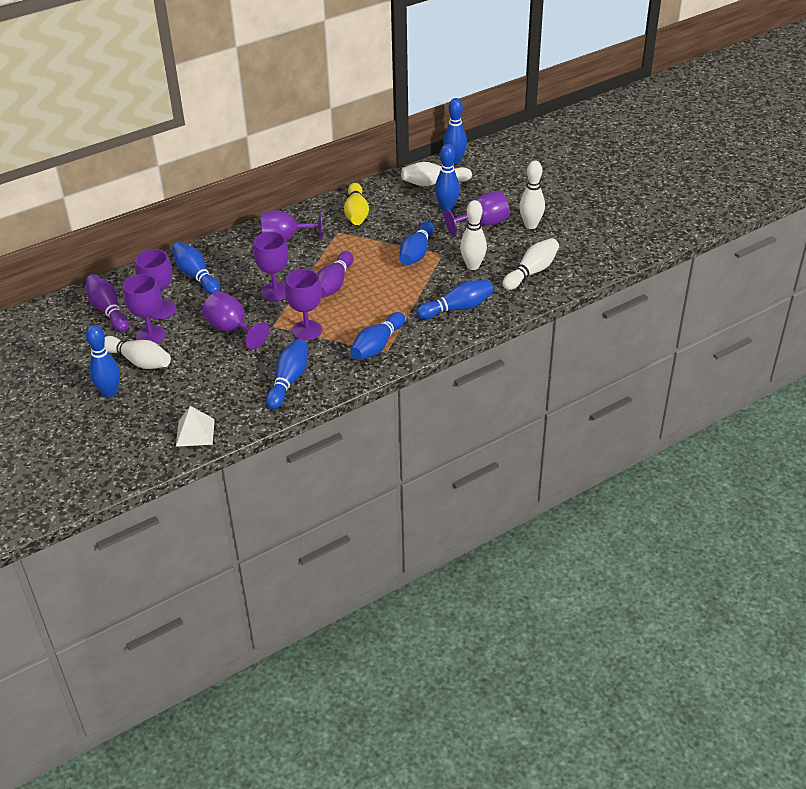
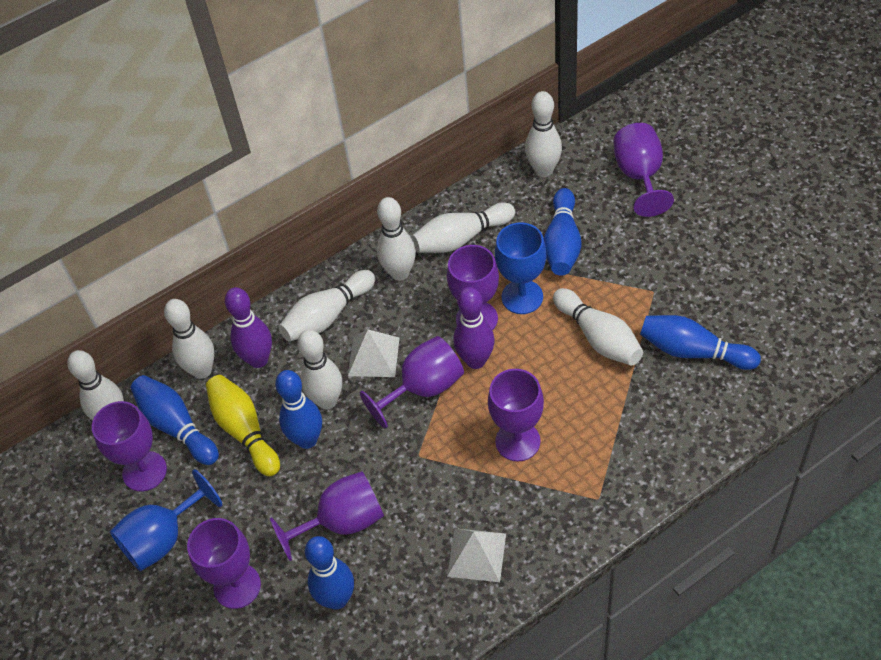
blue bowling pin: [86,325,120,398] [172,242,220,294] [266,339,308,409] [350,312,405,360] [400,221,434,266] [416,280,494,319] [435,144,460,211] [443,98,467,164] = 8 -> [130,375,219,465] [275,370,322,449] [305,536,354,610] [544,188,582,276] [640,315,761,370] = 5
blue goblet: none = 0 -> [110,469,222,571] [495,222,546,314] = 2
white bowling pin: [105,336,171,369] [401,162,472,186] [460,200,487,270] [503,238,559,290] [519,161,545,229] = 5 -> [67,350,124,420] [164,299,215,379] [279,270,375,341] [297,329,342,409] [377,197,416,281] [411,202,515,253] [525,91,562,177] [553,288,643,366] = 8
white pyramid: [176,406,215,447] = 1 -> [348,329,400,377] [447,528,506,582] = 2

